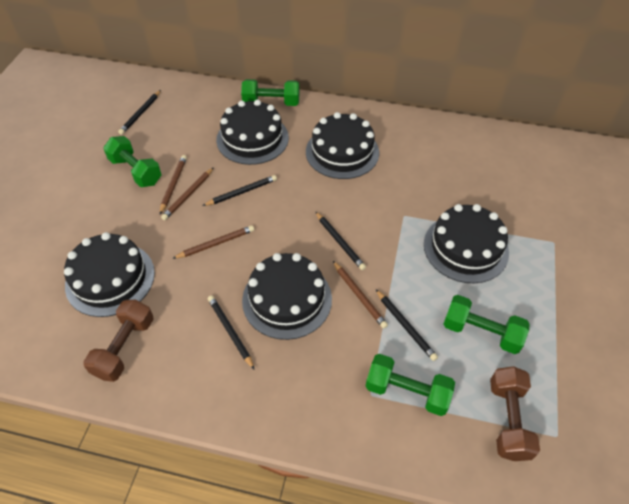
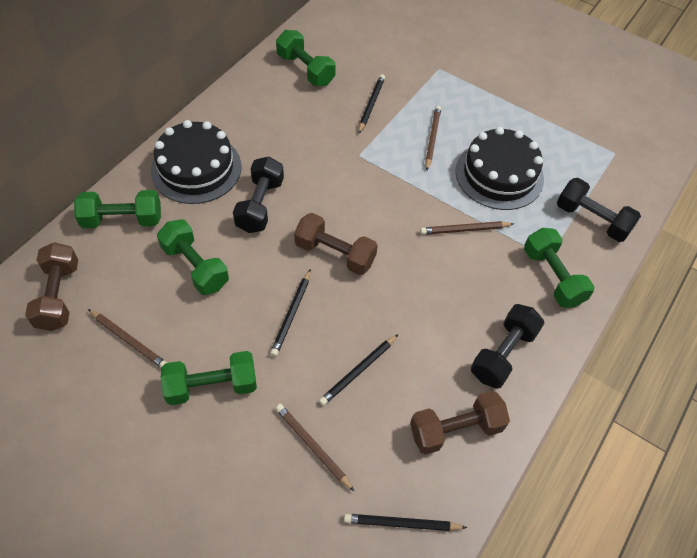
black cake: [64,232,155,317] [216,99,289,165] [242,253,332,340] [306,112,379,179] [424,204,509,283] = 5 -> [151,120,241,204] [456,127,544,210] = 2
black dumbbell: none = 0 -> [233,157,284,233] [471,304,544,389] [557,178,641,242] = 3
black pencil: [118,90,161,135] [202,175,277,206] [208,295,255,370] [315,211,366,270] [376,290,438,361] = 5 -> [270,269,311,357] [319,334,398,406] [344,514,467,531] [358,74,385,133] = 4
brown dumbbell: [83,300,154,382] [490,366,540,461] = 2 -> [25,242,78,331] [294,213,378,275] [410,391,510,455] = 3
green dumbbell: [103,136,161,187] [241,79,300,106] [365,354,455,416] [443,295,529,354] = 4 -> [74,190,161,228] [157,219,229,295] [161,351,257,405] [276,30,336,86] [524,228,595,308] = 5

